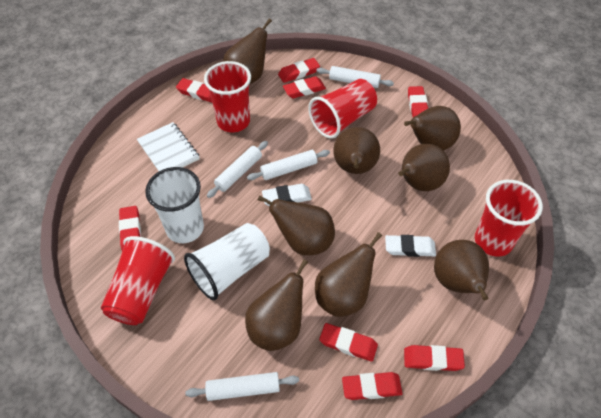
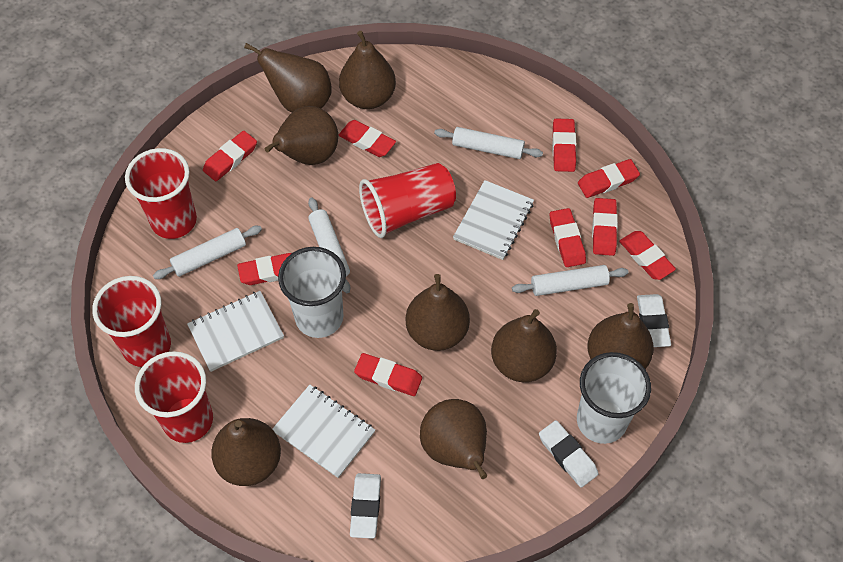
red eraser: [119,206,141,251] [176,78,212,103] [278,58,320,83] [283,76,326,98] [319,323,378,362] [342,372,402,400] [404,345,465,371] [408,86,428,117] = 8 -> [203,131,257,181] [237,253,292,285] [338,120,396,157] [354,353,422,396] [550,208,586,267] [552,119,576,172] [578,159,640,198] [592,198,618,256] [619,231,676,280] = 9
white eraser: [262,184,312,206] [385,235,436,257] = 2 -> [350,473,381,539] [539,420,598,488] [637,294,671,347] = 3
white notebook: [137,122,200,171] = 1 -> [187,291,284,372] [272,385,375,478] [453,180,534,260] = 3

